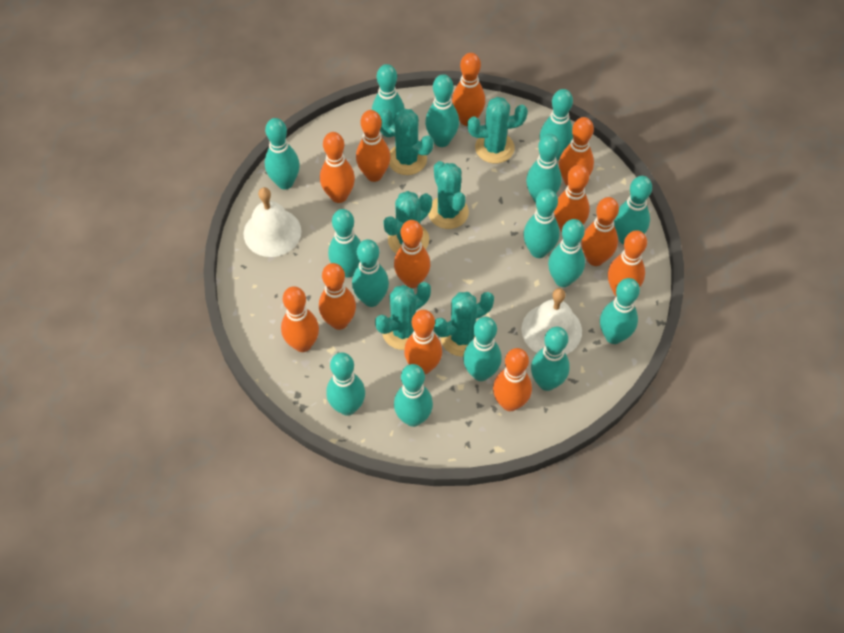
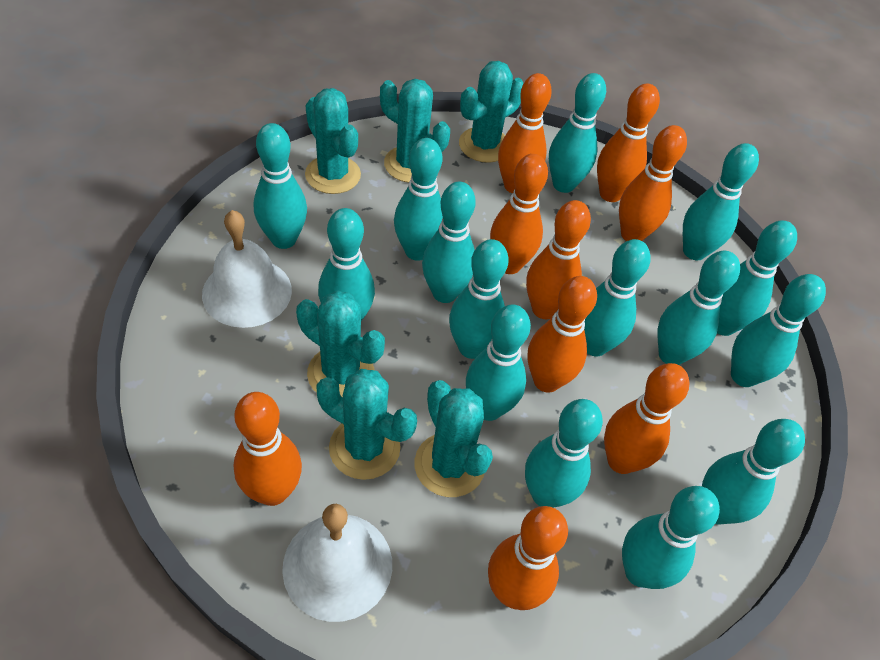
orange bowling pin: [281,286,319,352] [319,263,356,330] [320,132,355,203] [356,110,391,182] [394,220,430,288] [404,310,442,374] [452,53,485,126] [493,348,532,411] [554,165,590,232] [559,117,594,186] [581,197,619,266] [608,230,647,297] = 12 -> [233,392,302,506] [488,506,568,610] [490,154,548,274] [498,73,552,193] [526,200,591,319] [527,276,597,393] [597,83,660,202] [604,363,690,474] [619,125,687,241] = 9

